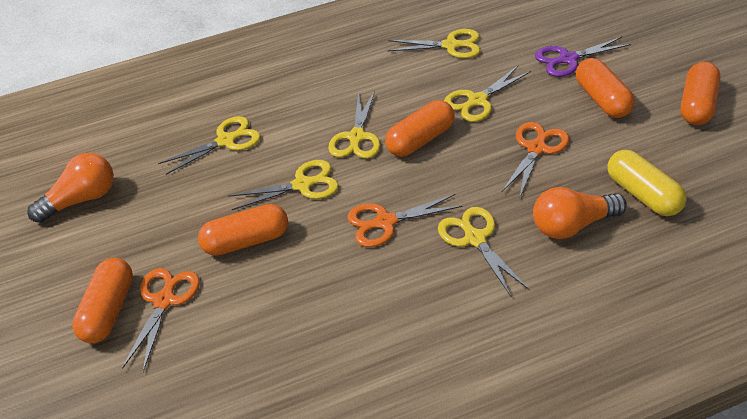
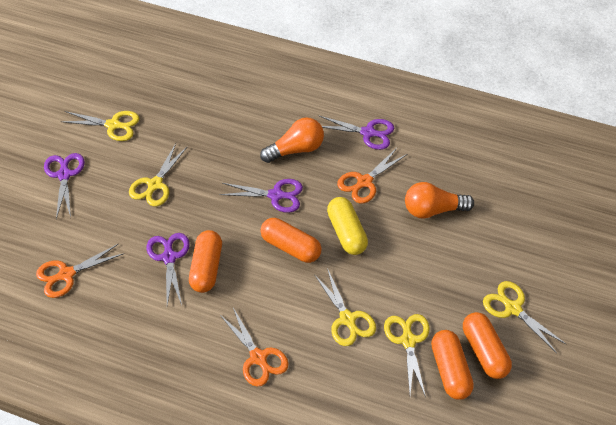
orange capsule: [72,258,133,344] [198,204,288,256] [385,100,454,157] [576,58,635,118] [681,62,721,125] = 5 -> [189,230,222,293] [260,218,322,263] [431,330,474,400] [463,312,512,379] = 4
purple scissors: [535,37,631,77] = 1 -> [44,153,85,219] [147,233,190,305] [220,179,303,213] [320,116,394,150] = 4
yellow scissors: [158,116,261,175] [228,160,339,210] [328,91,381,159] [387,29,480,58] [438,207,529,296] [444,65,531,122] = 6 -> [60,111,139,141] [129,143,188,206] [314,268,376,346] [384,314,430,397] [483,281,567,353] = 5

